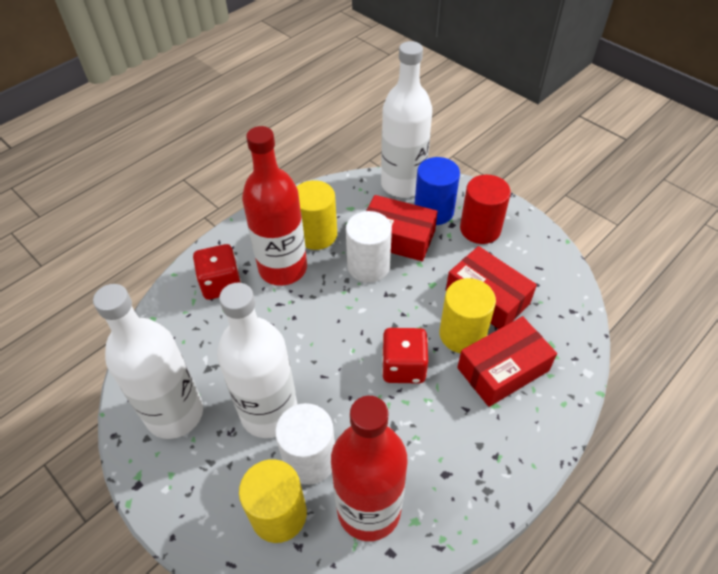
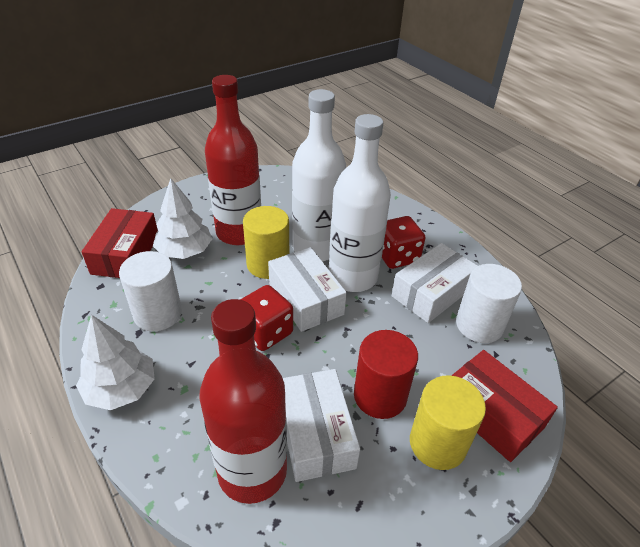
blue cylinder: [414,157,460,225] = 1 -> none = 0
red box: [366,195,438,261] [446,246,537,329] [457,316,557,407] = 3 -> [82,208,158,278] [451,350,558,462] = 2
white bottle: [93,284,203,439] [217,283,298,438] [381,41,432,198] = 3 -> [292,89,346,262] [329,114,391,292] = 2
white box: none = 0 -> [268,247,347,332] [283,369,360,482] [392,243,478,323] = 3
white tree: none = 0 -> [76,315,155,410] [153,178,212,259] = 2
yellow cylinder: [239,459,307,543] [297,180,337,250] [439,278,496,353] = 3 -> [243,206,289,279] [410,375,486,470] = 2

